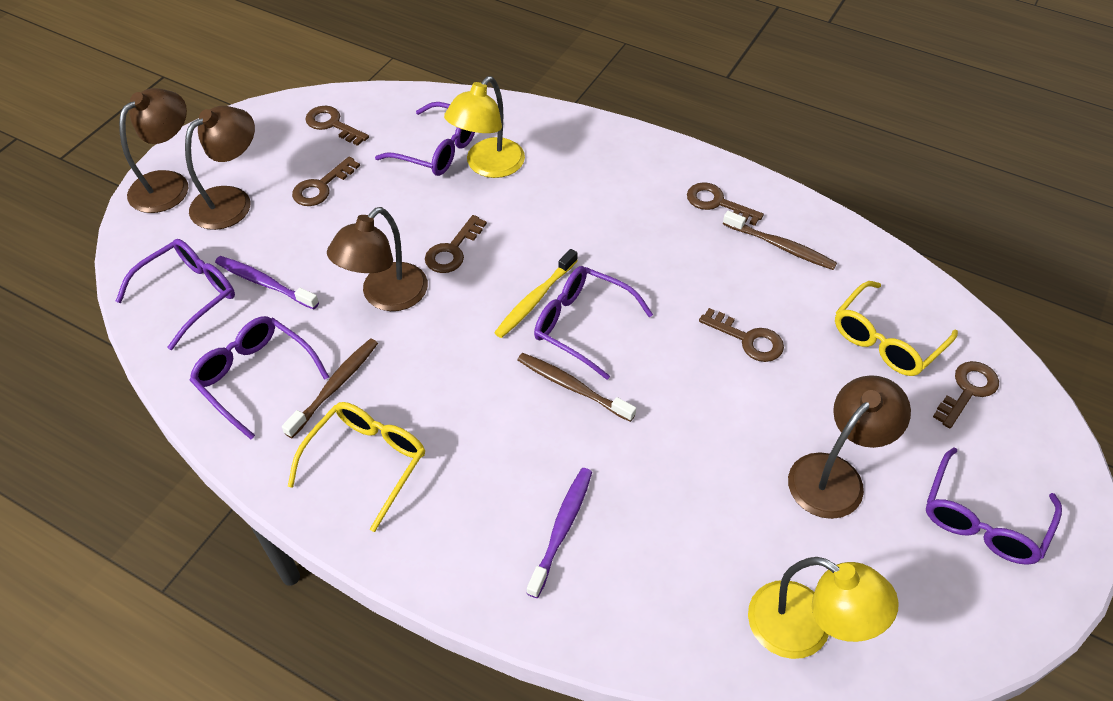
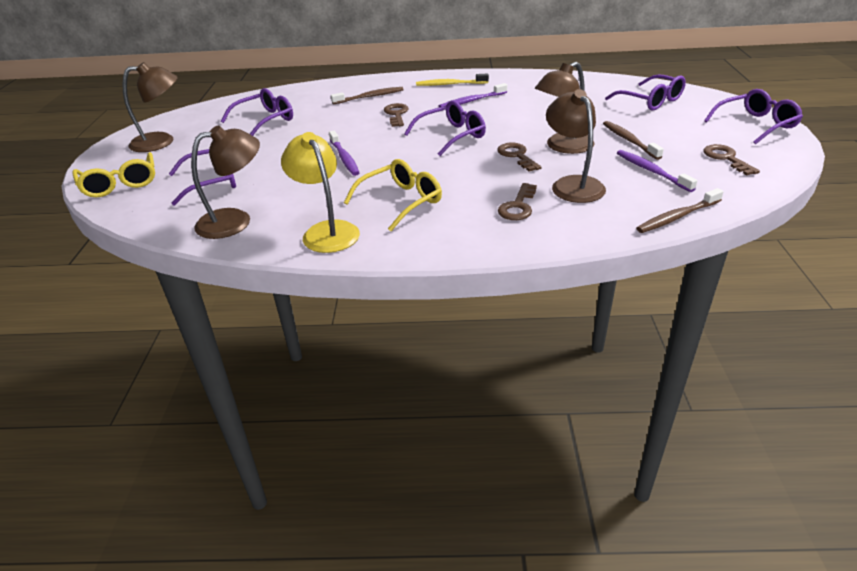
brown key: [292,157,360,206] [305,106,369,146] [425,215,487,273] [687,182,764,226] [699,308,784,362] [933,361,999,428] = 6 -> [384,103,409,127] [497,143,542,172] [498,183,537,220] [703,144,760,175] = 4
purple toothbrush: [215,256,319,309] [526,468,592,598] = 2 -> [329,131,359,176] [439,83,507,107] [617,150,697,192] = 3
yellow lamp: [444,76,525,178] [748,557,899,659] = 2 -> [281,132,360,253] = 1

